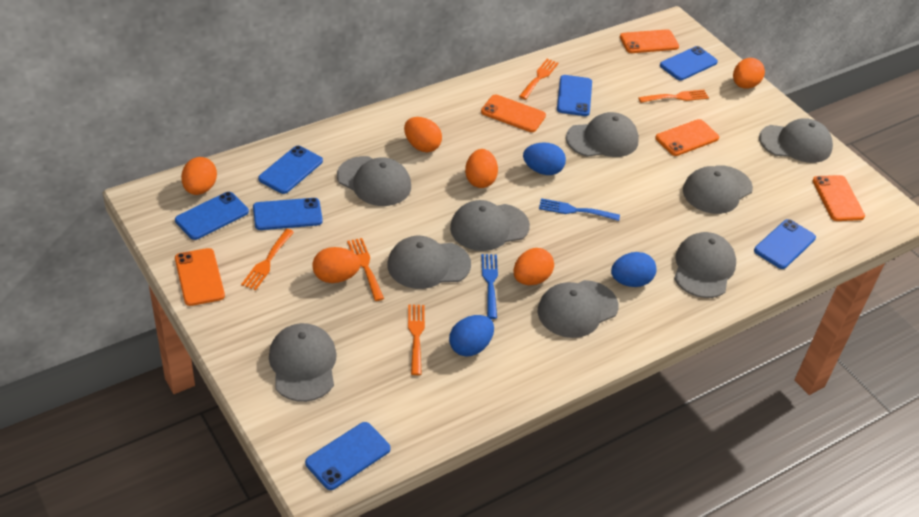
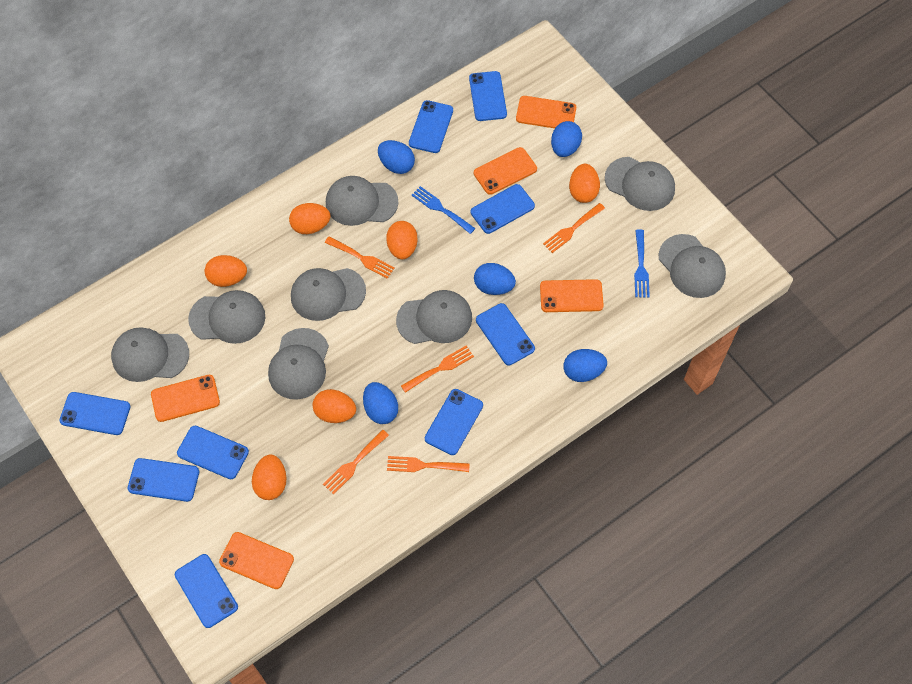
blue egg: [449,315,494,357] [523,142,566,175] [611,252,656,287] = 3 -> [363,382,398,424] [378,140,415,174] [474,263,516,295] [551,121,582,157] [563,349,607,382] = 5
blue phone: [175,192,249,240] [253,198,323,230] [258,146,323,194] [305,422,391,490] [557,75,592,116] [660,46,718,80] [754,219,816,269] = 7 -> [59,392,131,435] [128,458,199,502] [175,554,238,628] [177,426,249,479] [409,100,453,153] [425,389,483,455] [469,71,507,121] [471,184,535,234] [476,303,535,365] = 9
grey cap: [269,323,337,402] [337,156,411,206] [387,236,471,289] [450,200,530,251] [538,280,618,338] [566,112,639,157] [674,232,736,298] [683,165,753,214] [759,118,833,163] = 9 -> [111,327,189,382] [188,290,265,344] [268,328,329,400] [291,268,366,321] [326,176,398,226] [396,290,472,344] [605,157,675,211] [659,234,726,298] = 8

